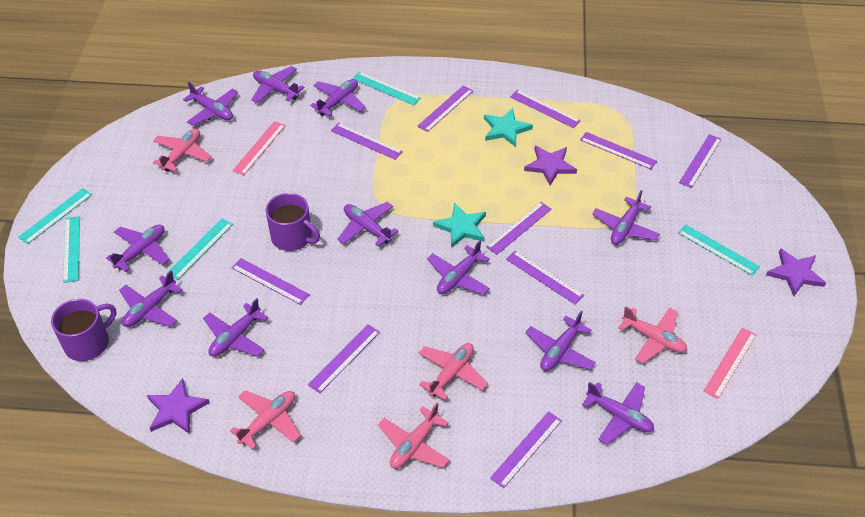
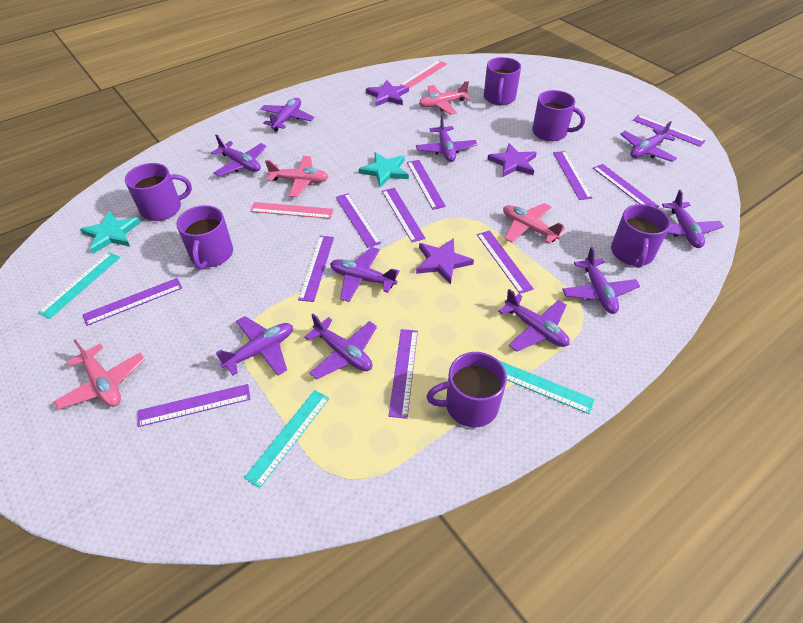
pink plane: [153,129,212,172] [230,390,301,450] [378,403,449,469] [419,343,488,400] [618,306,687,364] = 5 -> [54,339,145,410] [265,156,328,197] [419,81,470,115] [503,203,565,244] = 4
purple mug: [51,299,116,361] [266,193,320,251] = 2 -> [125,163,192,221] [176,205,233,270] [426,352,507,428] [484,57,521,105] [532,90,585,141] [611,204,671,268] = 6
purple plane: [106,225,169,272] [119,271,183,327] [183,82,238,126] [203,298,268,357] [251,66,305,103] [310,79,366,116] [337,202,398,247] [427,240,490,294] [525,311,596,371] [582,382,654,444] [592,190,660,245] = 11 -> [211,134,267,176] [216,316,293,376] [260,98,315,132] [304,314,377,379] [330,247,399,302] [416,115,477,162] [498,289,570,351] [562,247,640,314] [620,121,677,162] [662,190,724,248] = 10
purple ruler: [232,258,310,305] [308,324,380,393] [331,123,403,160] [417,86,473,132] [486,202,552,255] [490,411,562,488] [506,251,584,304] [510,90,581,128] [580,132,657,169] [679,134,722,188] = 10 -> [83,278,182,326] [137,384,250,427] [298,236,334,302] [336,193,381,248] [382,188,426,242] [388,329,418,419] [407,160,446,210] [477,230,534,294] [553,151,592,200] [593,164,659,208] [633,115,705,147] = 11
turquoise ruler: [18,188,92,244] [63,216,80,283] [166,219,233,280] [352,71,421,105] [678,225,760,276] = 5 -> [38,252,120,319] [244,390,330,488] [500,361,595,414] = 3

